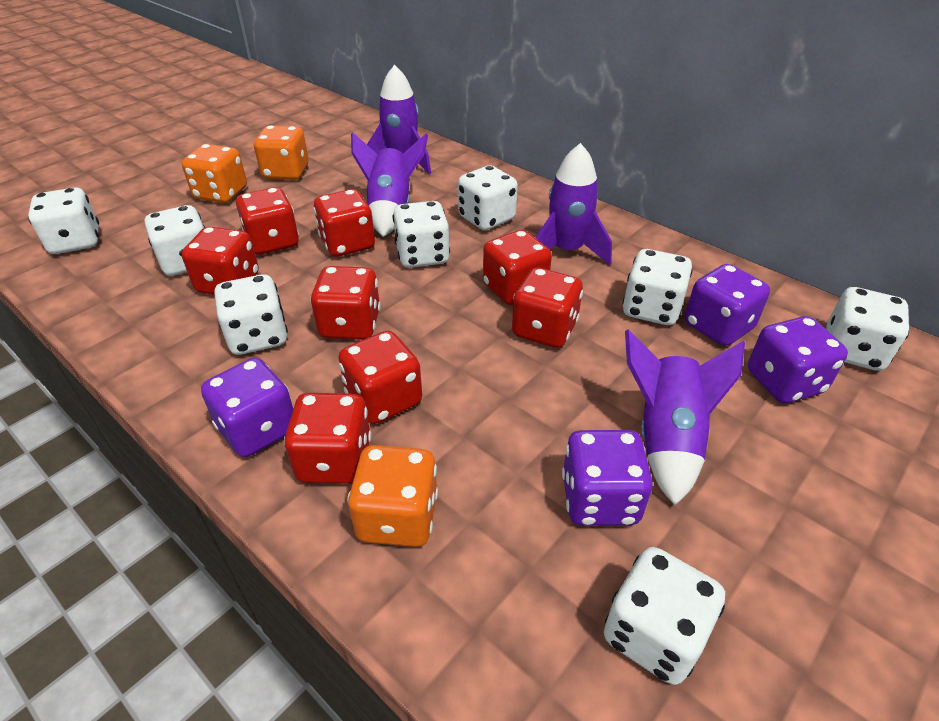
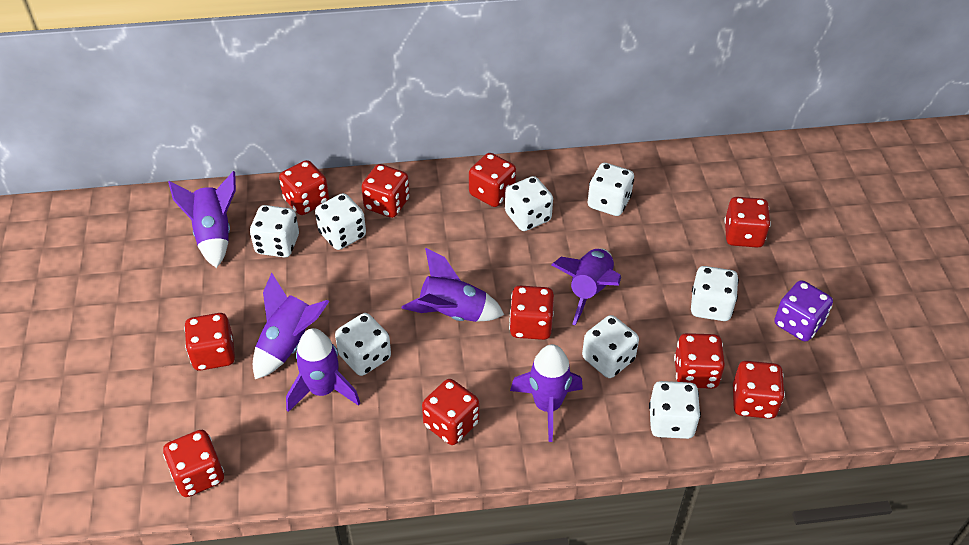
orange dice: [182,144,247,203] [254,125,309,180] [347,445,438,547] = 3 -> none = 0
purple dice: [201,358,293,457] [562,430,653,526] [685,264,770,346] [748,316,848,403] = 4 -> [774,280,833,342] = 1
purple rocket: [351,132,428,237] [367,65,431,174] [535,143,612,265] [625,329,745,505] = 4 -> [168,171,236,268] [253,273,329,379] [286,328,360,412] [401,248,504,322] [510,344,583,442] [552,248,621,325] = 6
red dice: [182,227,259,295] [236,187,299,255] [284,393,371,484] [310,266,381,340] [313,189,375,257] [338,331,422,424] [483,230,552,305] [512,268,583,348] = 8 -> [163,430,224,497] [184,313,235,371] [279,160,329,215] [362,164,410,218] [422,379,479,445] [469,153,516,207] [509,286,554,340] [674,333,725,389] [724,197,771,248] [733,361,785,419] = 10

